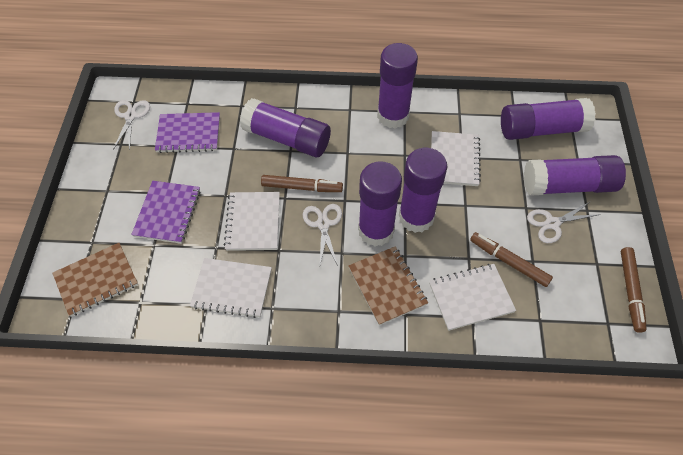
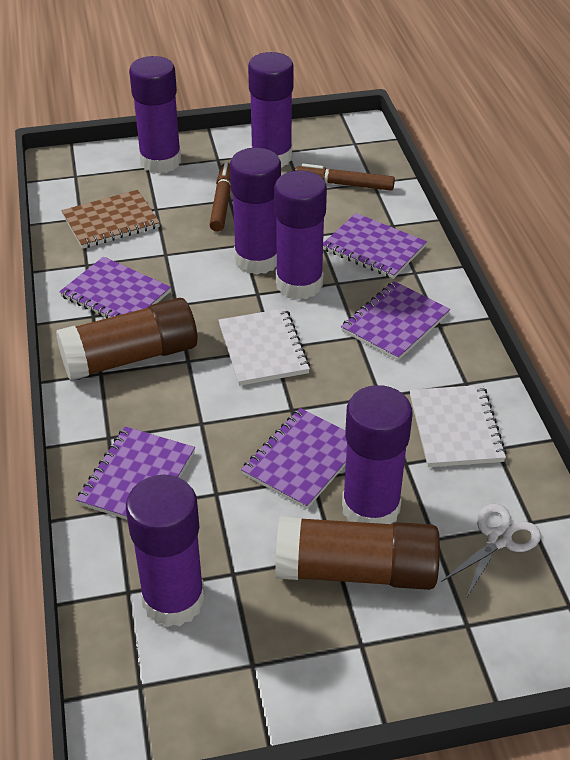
brown glue stick: none = 0 -> [56,298,197,381] [275,516,440,590] = 2
brown marker: [261,175,343,192] [470,232,553,287] [621,247,647,333] = 3 -> [209,162,231,232] [295,164,395,191] = 2
brown notebook: [52,243,138,317] [348,246,428,326] = 2 -> [61,190,160,249] = 1
purple notebook: [131,181,200,244] [155,112,220,153] = 2 -> [59,256,171,319] [76,427,195,519] [241,408,347,509] [323,213,427,279] [341,281,450,361] = 5
white notebook: [190,258,272,318] [224,192,280,251] [429,264,516,331] [431,131,481,186] = 4 -> [218,308,310,386] [410,385,507,467] = 2
white scissors: [113,100,150,150] [303,204,342,266] [527,202,600,243] = 3 -> [441,504,541,599] = 1

